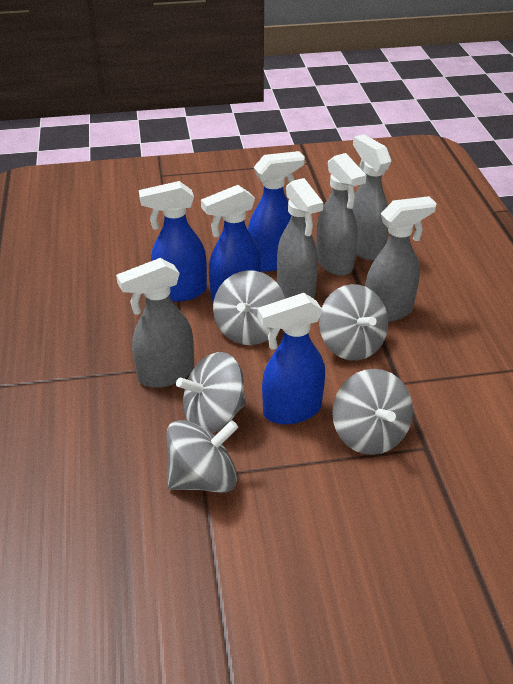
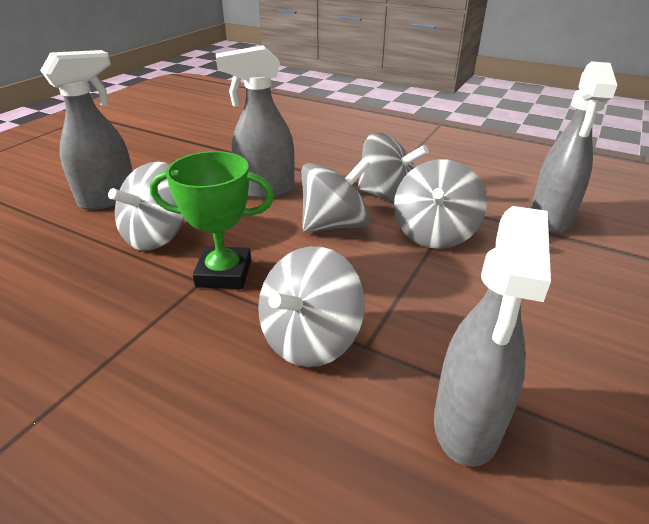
blue spray bottle: [139,181,207,302] [201,185,261,302] [248,151,305,272] [257,293,325,424] = 4 -> none = 0
green trophy: none = 0 -> [150,151,274,289] = 1
grey spray bottle: [116,258,194,388] [277,178,323,299] [316,153,367,276] [352,134,392,261] [365,196,437,322] = 5 -> [40,50,133,210] [216,45,294,199] [434,206,551,467] [531,61,617,233] = 4

